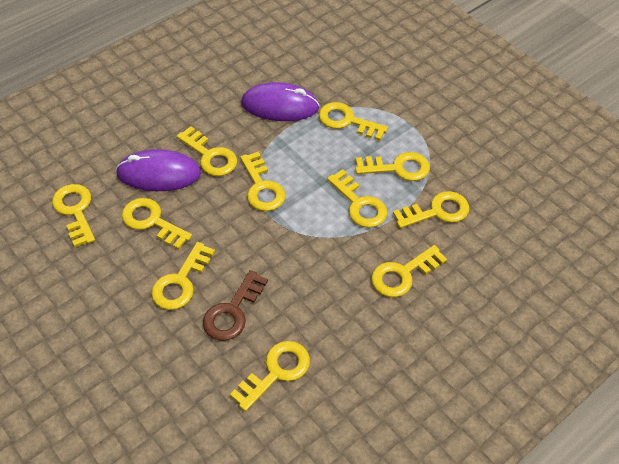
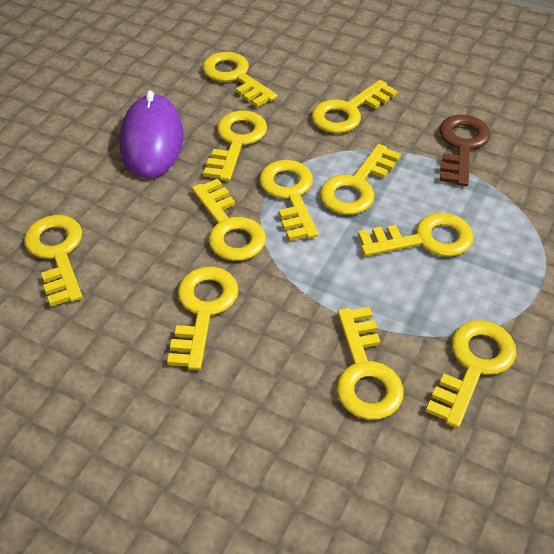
purple mouse: [116,149,201,191] [241,82,320,121] = 2 -> [120,90,184,179] = 1

